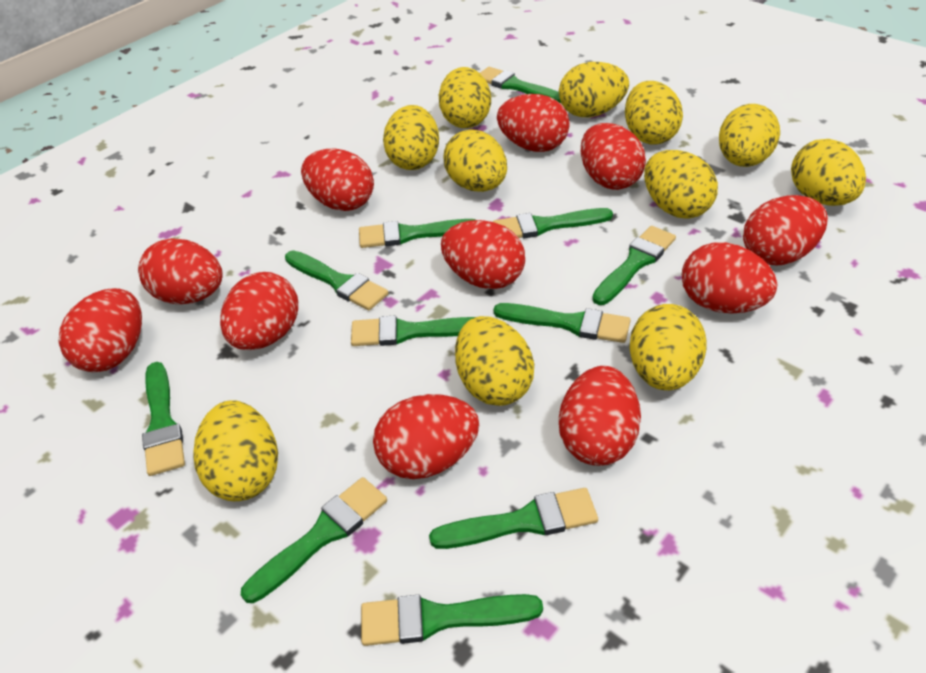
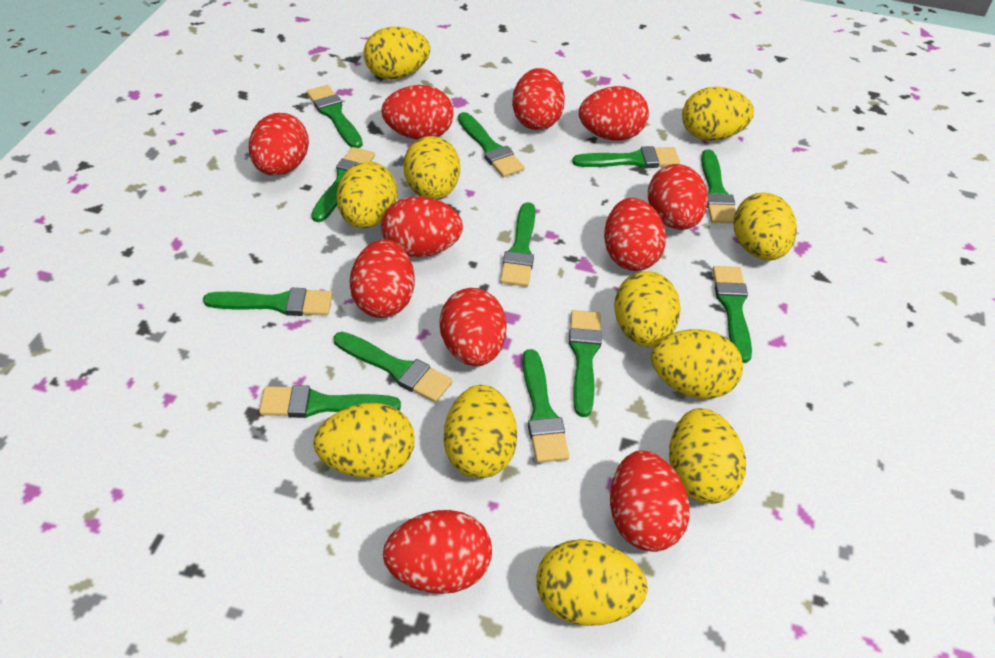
green brush: [142,362,185,476] [241,477,387,603] [285,250,388,310] [351,315,475,346] [359,219,475,248] [361,594,543,646] [429,488,598,549] [480,67,561,103] [493,208,613,239] [494,303,631,343] [592,226,676,305] = 11 -> [203,288,332,316] [259,385,401,418] [307,85,363,148] [311,147,375,222] [334,332,453,403] [458,112,524,177] [500,202,536,287] [522,349,569,463] [569,310,602,417] [572,146,680,168] [701,149,736,224] [712,266,752,363] = 12

